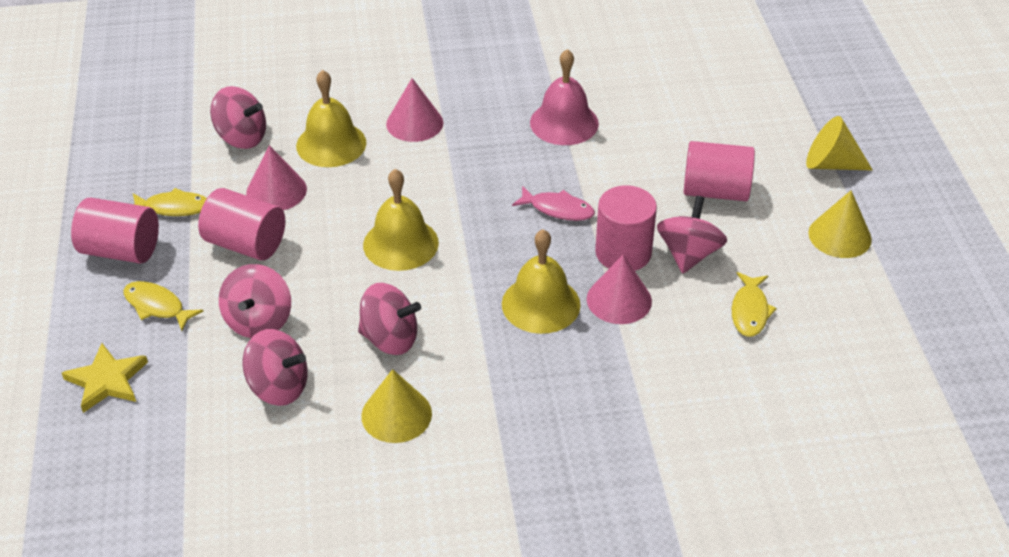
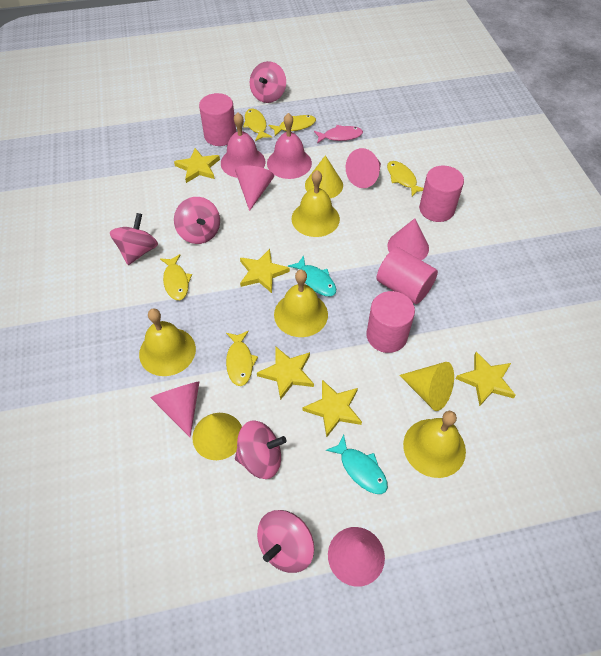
pink bell: [530,49,599,145] = 1 -> [221,112,266,178] [267,113,312,179] = 2
pink cone: [246,145,307,210] [386,78,443,142] [587,254,652,324] = 3 -> [150,381,200,437] [235,166,274,211] [328,527,385,587] [346,148,381,188] [387,218,429,261] = 5
turquoise fish: none = 0 -> [288,255,336,296] [326,434,388,494] = 2
yellow bell: [296,70,366,167] [363,169,439,271] [502,229,581,334] = 3 -> [139,308,196,376] [274,270,328,337] [291,170,340,237] [403,411,466,478] = 4
yellow fish: [123,281,203,331] [133,188,207,216] [732,272,777,337] = 3 -> [160,254,192,300] [226,331,258,386] [243,109,272,141] [268,115,316,136] [387,161,423,197] = 5
yellow star: [62,343,148,413] = 1 -> [174,148,220,183] [240,249,290,293] [257,346,314,400] [302,380,362,437] [456,352,516,406] = 5

